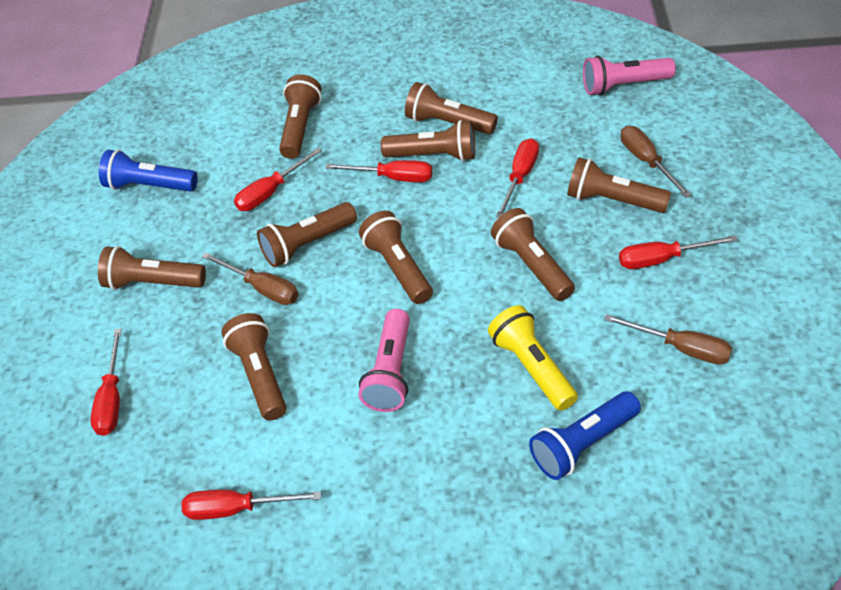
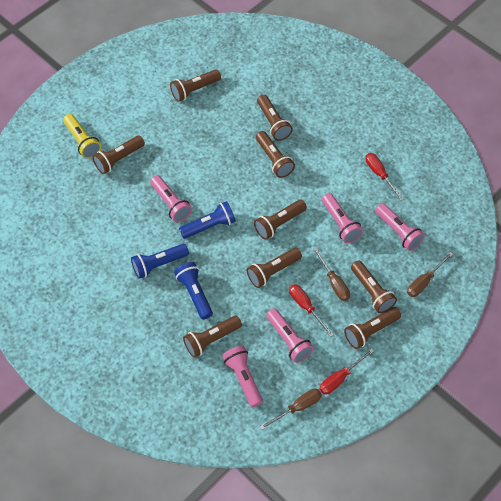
blue flashlight: [99,149,198,191] [529,391,641,480] = 2 -> [131,244,189,279] [174,262,213,320] [179,201,236,239] = 3
pink flashlight: [359,309,410,412] [583,56,676,96] = 2 -> [150,175,192,222] [222,346,263,407] [266,308,314,363] [322,193,363,243] [375,203,425,251] = 5
red screwdriver: [90,329,122,436] [181,490,321,520] [234,148,322,211] [325,160,432,182] [496,138,539,218] [619,235,738,269] = 6 -> [289,284,334,337] [320,348,374,394] [365,153,404,201] = 3

